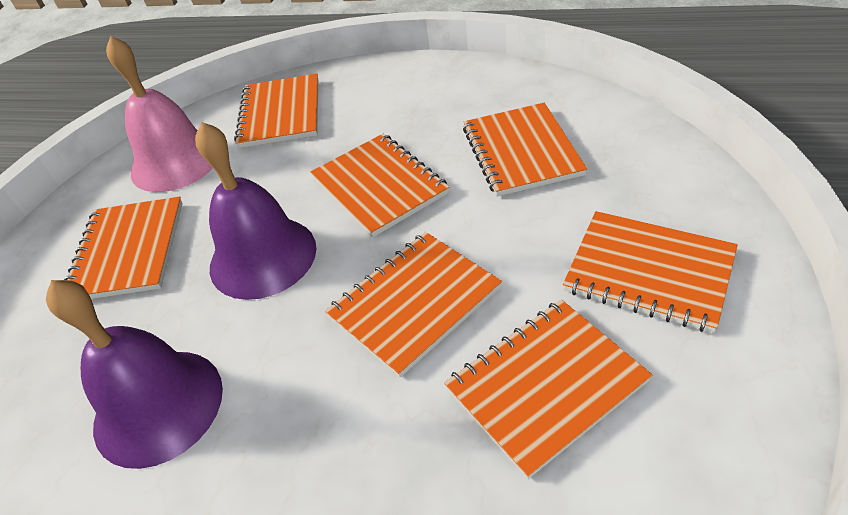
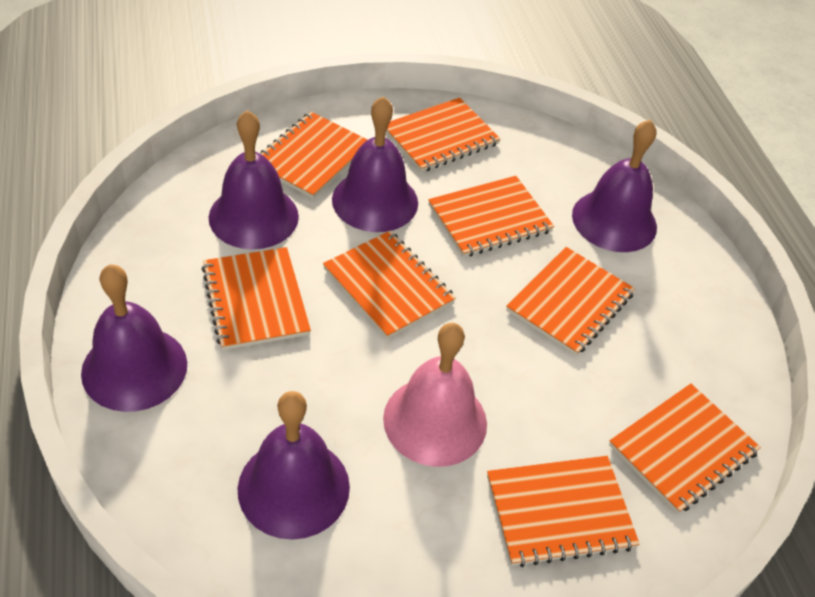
orange notebook: [64,197,183,299] [234,74,318,148] [311,134,450,237] [325,232,502,378] [444,300,652,479] [463,103,587,196] [563,211,738,333] = 7 -> [201,247,311,350] [261,112,368,199] [323,231,456,339] [386,98,501,172] [428,176,554,257] [487,456,640,567] [506,247,635,356] [609,383,761,514] = 8
purple bell: [46,280,223,469] [195,122,316,300] = 2 -> [81,264,187,412] [209,110,299,249] [238,391,350,540] [332,96,418,232] [572,120,657,252] = 5

